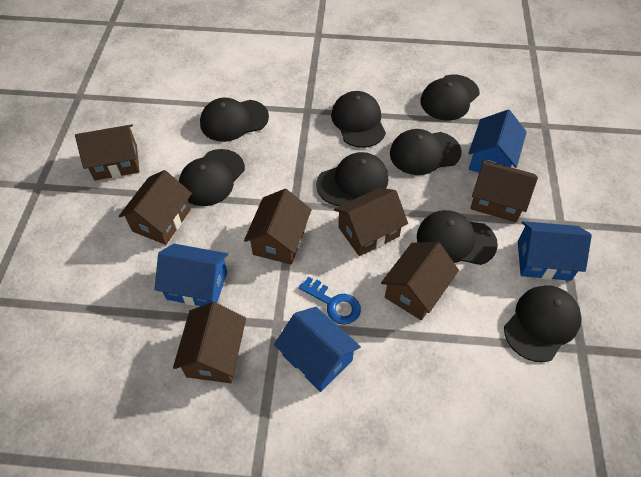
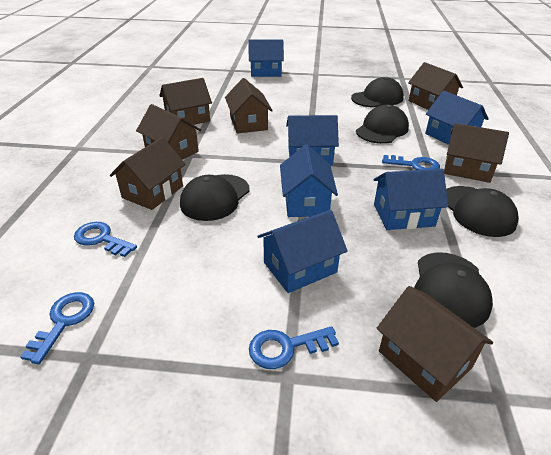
black cap: [179,149,245,206] [200,98,269,142] [316,152,388,206] [331,91,386,148] [390,129,462,175] [417,210,498,265] [420,75,480,121] [504,285,581,362] = 8 -> [180,174,250,221] [351,77,404,108] [356,105,409,144] [414,252,493,328] [446,186,519,237] = 5
blue house: [154,244,228,306] [274,307,361,392] [468,110,527,173] [518,221,592,281] = 4 -> [248,40,284,77] [257,210,348,293] [280,144,338,217] [286,115,339,165] [374,169,448,230] [425,91,489,145] = 6
blue key: [299,277,361,325] = 1 -> [20,292,94,364] [74,222,137,257] [249,326,339,369] [382,155,440,170] = 4

